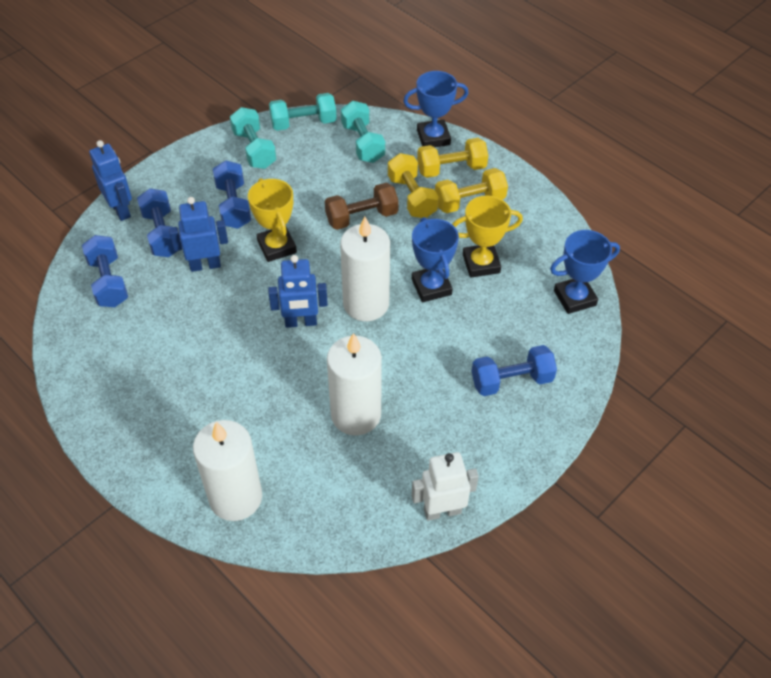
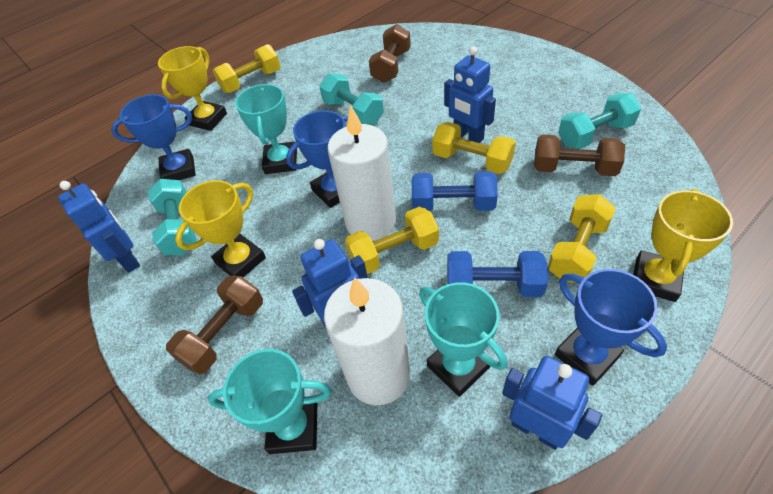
blue dumbbell: [82,235,128,307] [137,188,177,257] [213,160,251,229] [472,345,557,396] = 4 -> [412,171,498,211] [447,251,548,297] = 2
blue robot: [89,140,132,221] [169,197,228,272] [268,255,328,328] = 3 -> [58,181,140,273] [292,239,368,327] [444,46,496,143] [502,356,602,450] = 4
brown dumbbell: [325,183,399,230] = 1 -> [166,275,263,375] [369,24,411,83] [534,135,625,176] = 3
turquoise trophy: none = 0 -> [208,349,332,454] [235,84,297,174] [419,282,507,397] = 3
white candle: [193,420,262,521] [327,333,382,436] [340,217,390,321] = 3 -> [324,277,411,405] [328,105,396,241] = 2
white robot: [411,452,479,521] = 1 -> none = 0
yellow dumbbell: [388,153,439,218] [417,138,488,178] [435,168,508,213] = 3 -> [213,44,281,93] [345,207,439,274] [432,122,516,174] [548,194,616,283] = 4
yellow trophy: [248,178,297,262] [452,196,523,278] = 2 -> [158,46,227,131] [175,180,266,277] [633,189,733,302] = 3

